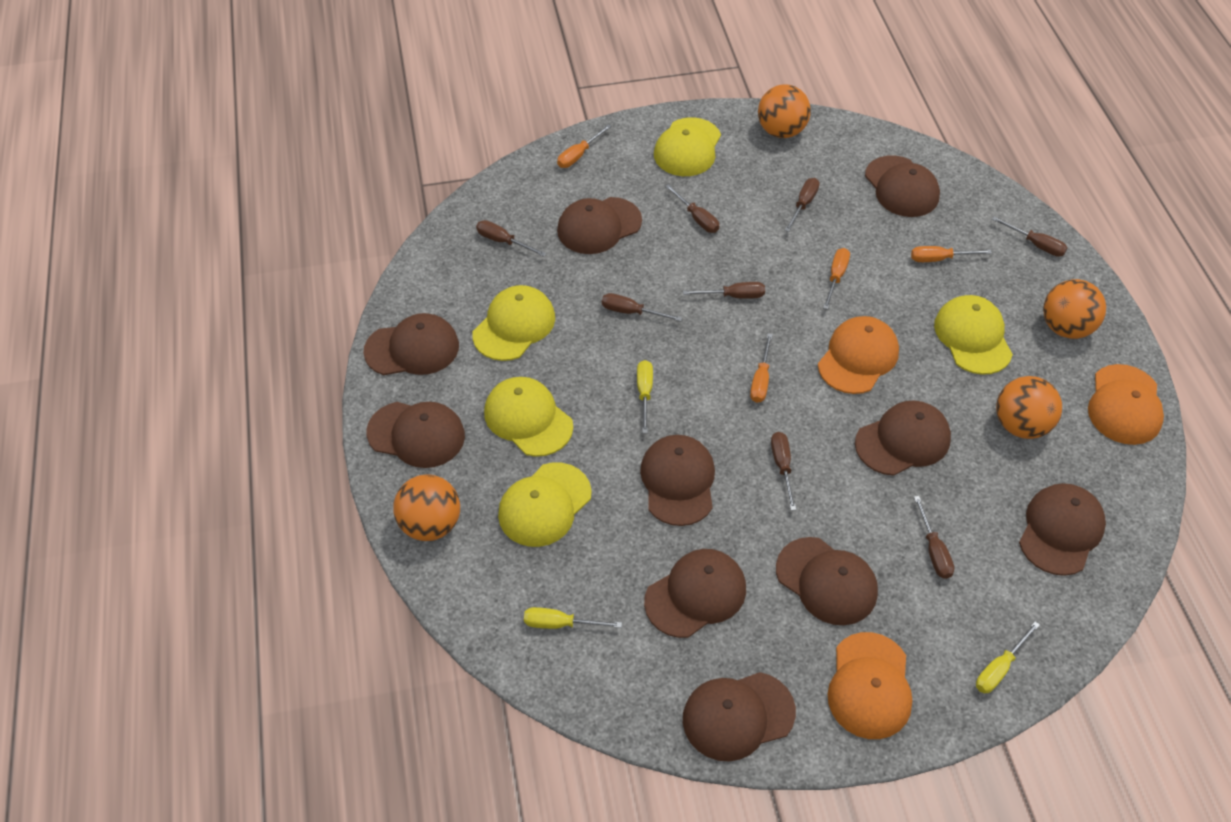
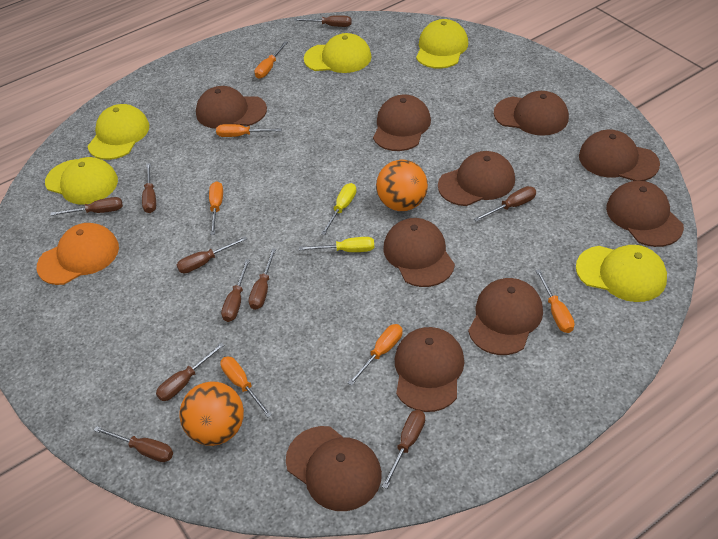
brown screwdriver: [476,220,546,257] [602,293,682,322] [665,184,719,233] [683,282,765,299] [771,432,796,511] [785,178,820,232] [914,496,954,579] [992,217,1067,257] = 8 -> [51,197,123,216] [93,426,173,462] [142,163,156,213] [156,343,224,401] [177,236,247,273] [221,259,250,322] [249,248,276,310] [294,15,352,27] [382,410,425,489] [474,186,536,222] = 10
orange ball: [393,474,460,541] [758,84,811,138] [996,376,1062,439] [1043,279,1106,339] = 4 -> [179,381,244,446] [376,160,428,211] = 2
orange cap: [818,316,899,394] [828,632,913,739] [1088,364,1164,445] = 3 -> [37,223,119,285] = 1
orange screwdriver: [557,124,611,168] [750,333,773,403] [823,248,850,309] [911,246,992,262] = 4 -> [209,181,223,235] [216,124,282,137] [220,357,272,417] [255,41,288,79] [348,324,403,386] [535,269,575,333] = 6
yellow screwdriver: [524,607,622,629] [637,360,653,433] [976,621,1040,694] = 3 -> [299,237,374,252] [321,183,356,235] = 2

